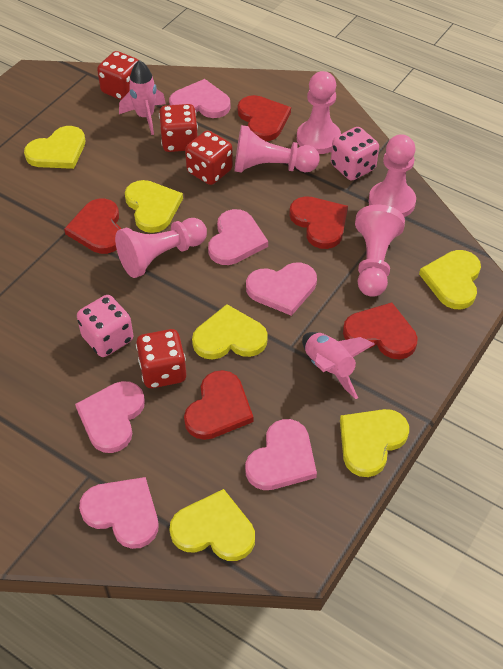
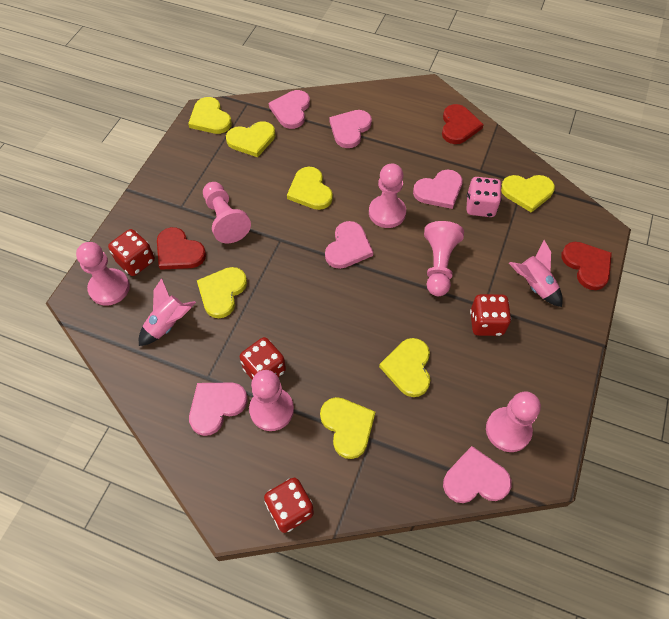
pink dice: [77,295,133,357] [331,127,379,181] = 2 -> [467,177,502,217] = 1
pink pawn: [115,218,207,278] [235,125,320,173] [297,71,341,154] [355,205,405,297] [369,134,416,217] = 5 -> [76,242,130,306] [203,182,251,243] [249,370,294,431] [369,163,406,228] [424,221,464,296] [486,392,541,452] = 6
red heart: [64,199,121,254] [184,370,254,440] [237,95,291,141] [289,196,348,249] [343,302,418,359] = 5 -> [157,227,206,270] [442,104,484,144] [561,242,612,290] = 3
yellow heart: [24,126,85,169] [125,180,183,233] [170,489,255,561] [192,304,268,359] [340,409,409,477] [419,250,481,309] = 6 -> [188,97,232,134] [197,267,247,318] [226,121,275,157] [287,167,333,210] [320,397,375,459] [379,338,431,397] [501,175,555,213] = 7

